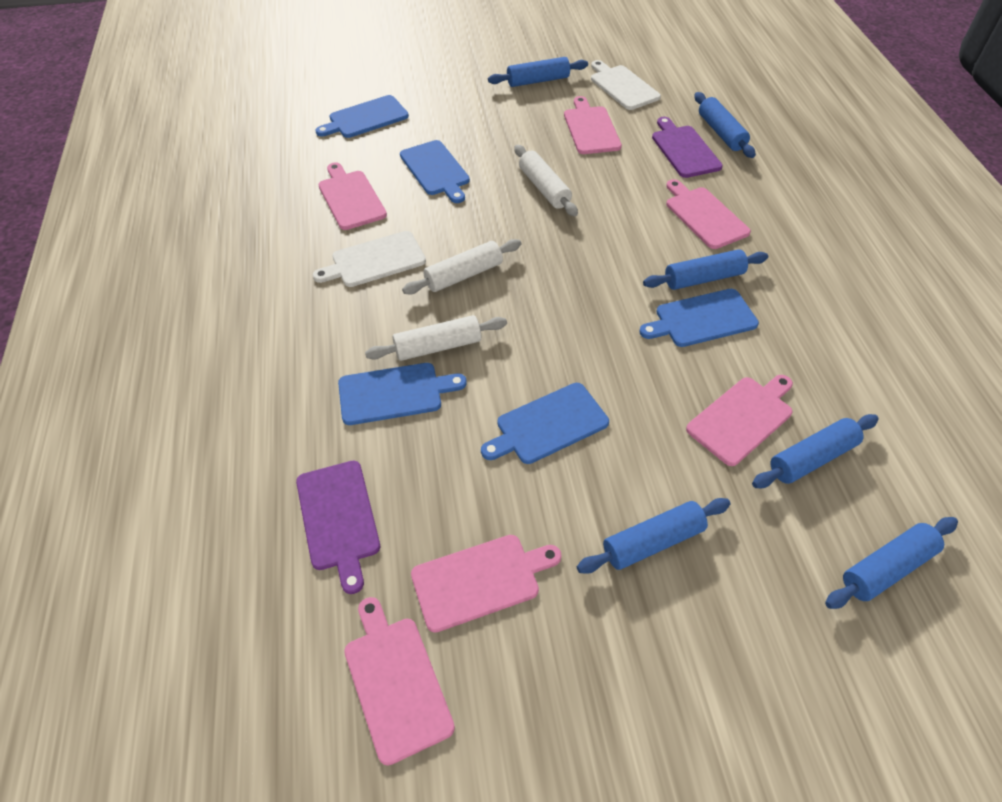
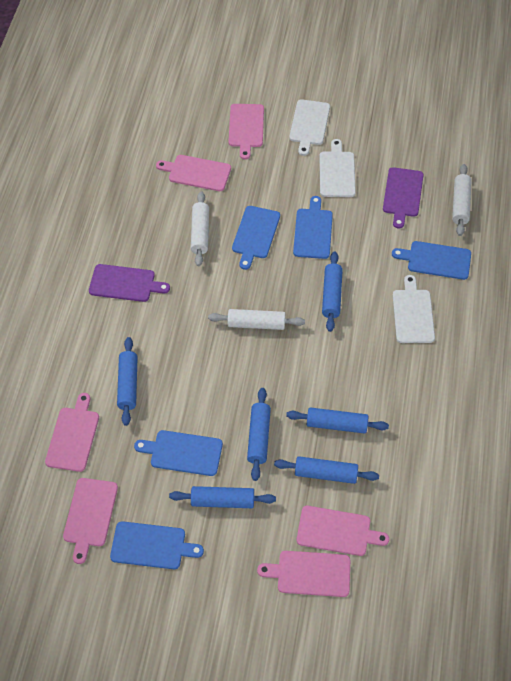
white cutting board: [313,231,426,287] [591,60,661,110] = 2 -> [289,99,330,156] [320,139,356,197] [393,275,435,343] = 3

